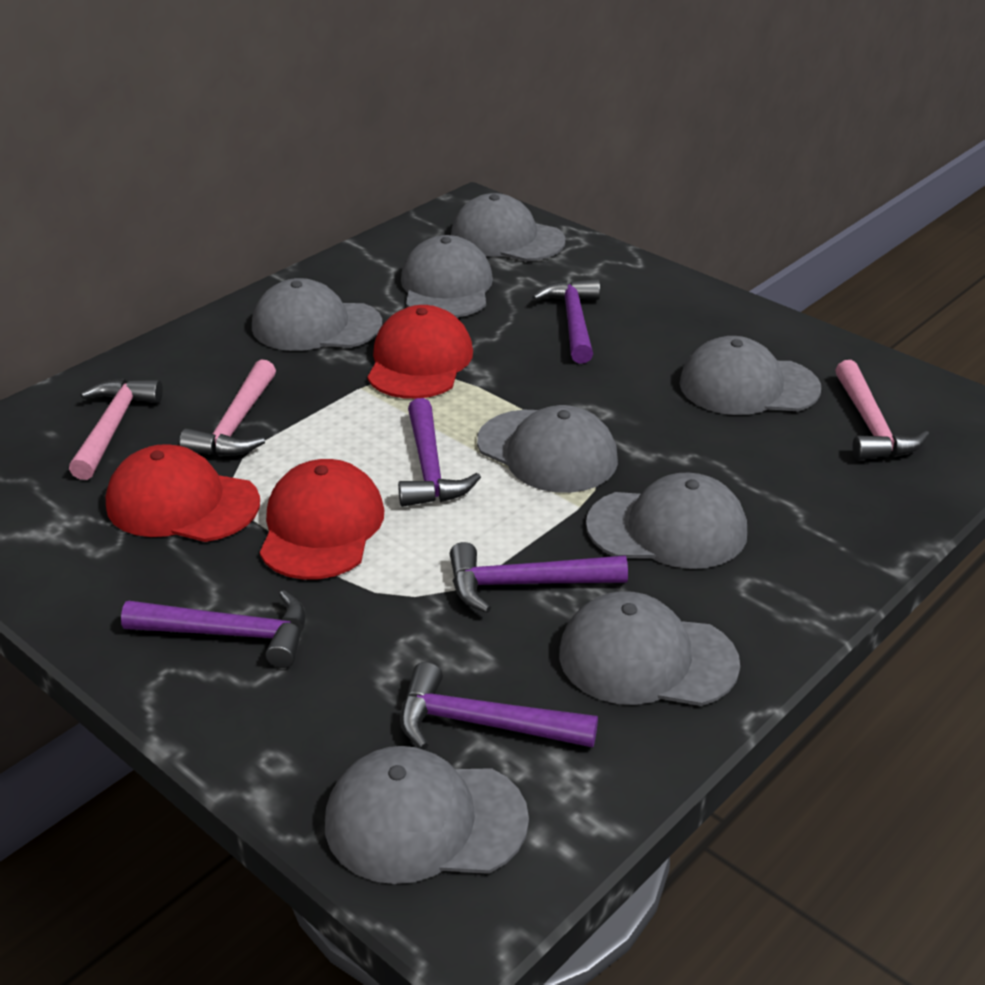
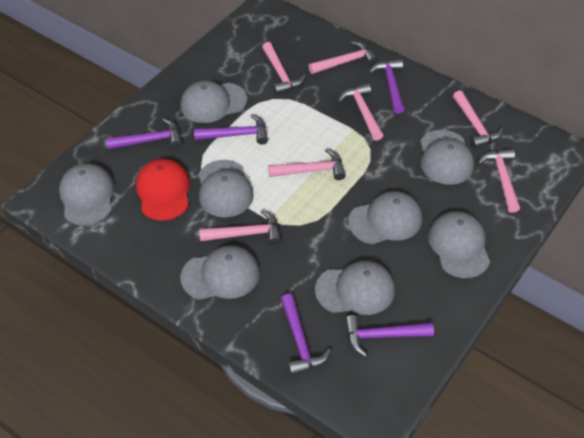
pink hammer: [69,378,163,480] [179,359,276,456] [835,360,929,460] = 3 -> [199,210,281,245] [262,42,306,95] [268,148,346,180] [309,41,378,74] [338,83,383,141] [453,90,503,148] [477,149,520,213] = 7
red cap: [106,444,260,542] [260,459,384,580] [367,305,473,399] = 3 -> [136,159,190,220] = 1

